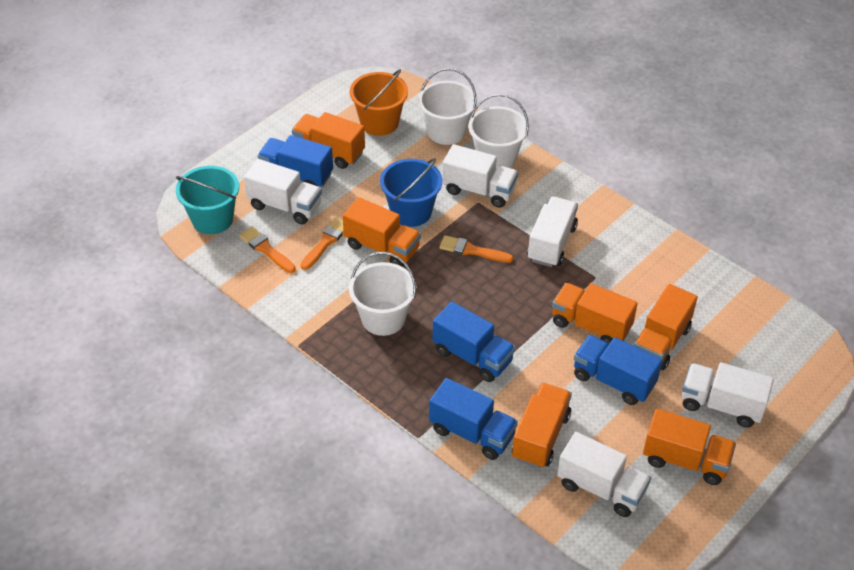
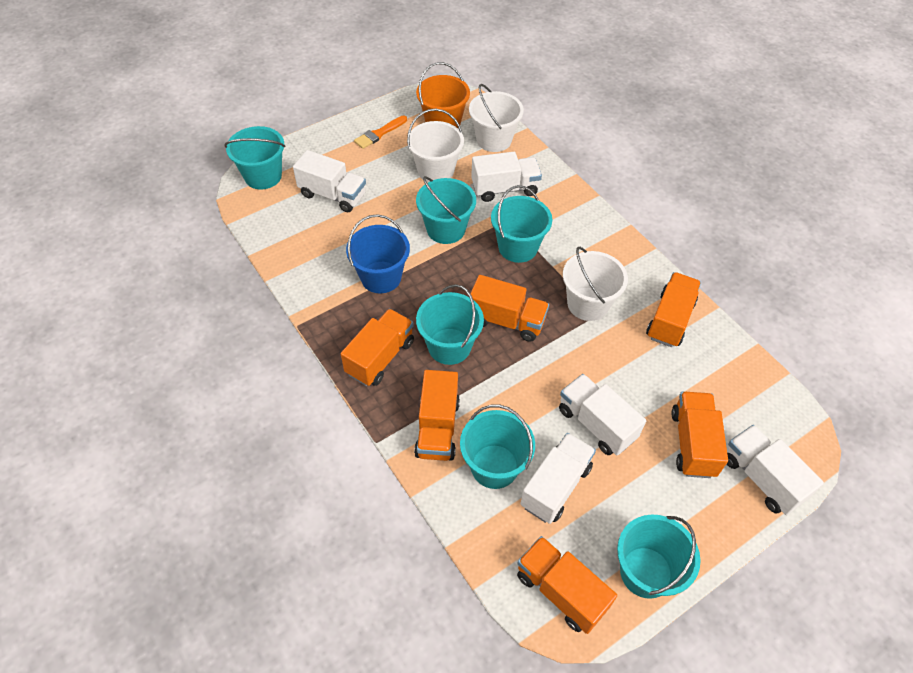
blue truck: [258,135,333,187] [429,378,518,460] [433,301,515,382] [574,335,662,405] = 4 -> none = 0
orange brush: [239,227,296,273] [301,218,344,270] [439,235,513,263] = 3 -> [354,115,407,149] = 1
turquoise bucket: [176,166,239,234] = 1 -> [224,126,285,190] [416,176,476,244] [416,284,484,365] [460,404,535,489] [491,185,552,263] [617,514,701,599] = 6

